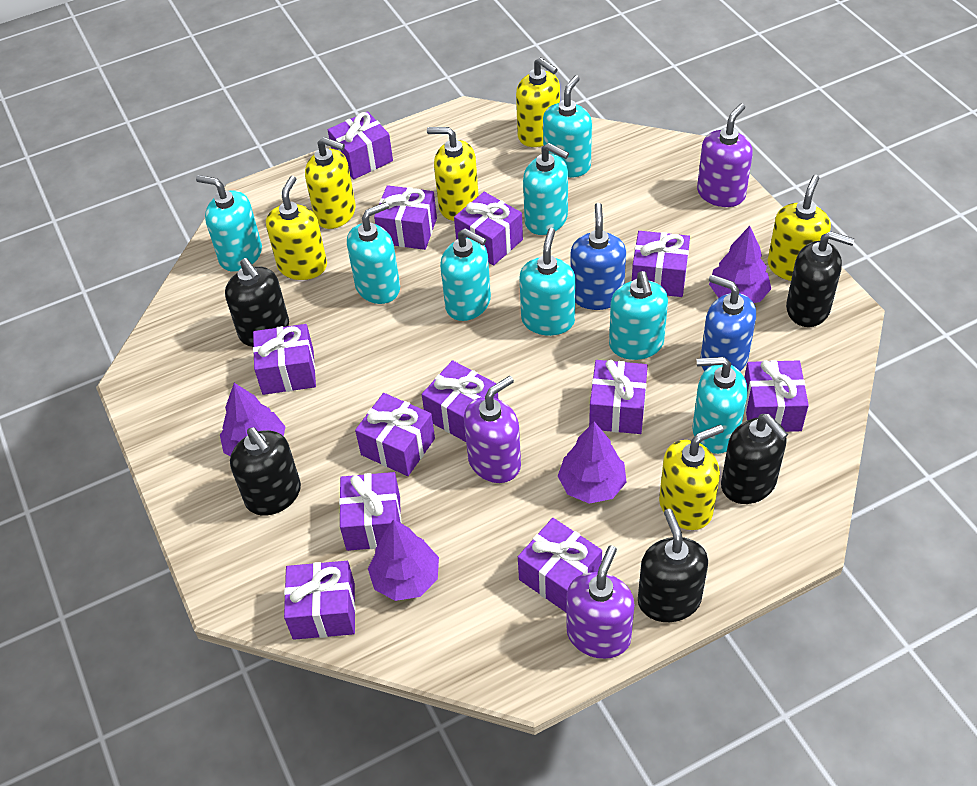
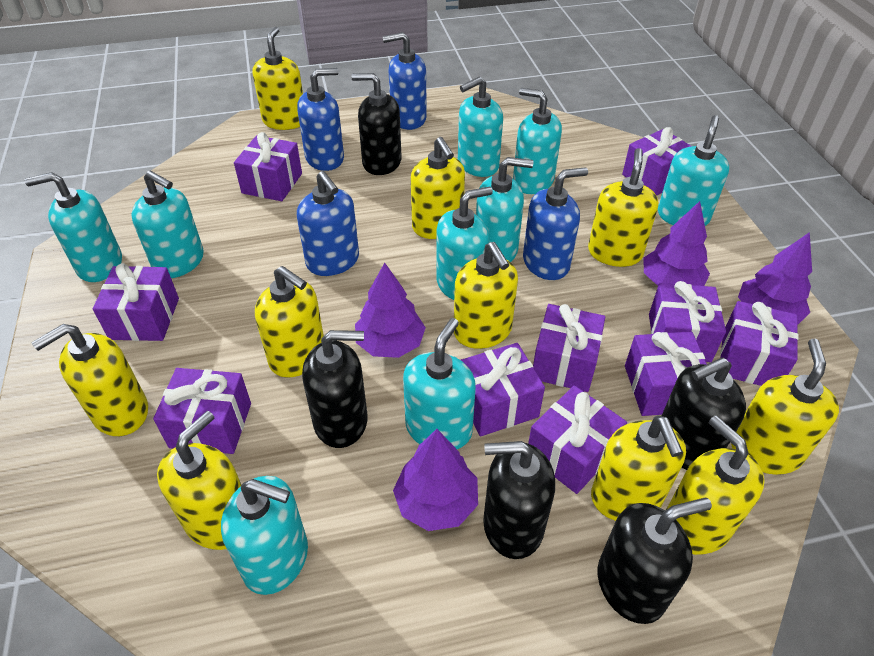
blue soap dispenser: [570,203,626,310] [701,274,756,371] = 2 -> [297,68,344,171] [297,171,359,276] [383,32,427,130] [523,167,588,280] = 4
purple gift: [253,324,316,395] [284,561,356,640] [328,111,393,180] [339,472,401,551] [355,393,435,476] [374,185,437,250] [422,360,498,442] [454,192,523,266] [518,518,602,613] [589,360,648,434] [632,231,690,297] [744,360,809,432] = 12 -> [92,263,179,341] [153,368,251,454] [234,132,302,201] [461,343,545,437] [528,385,627,494] [533,304,605,392] [622,127,691,196] [625,332,707,416] [649,281,726,362] [720,301,799,386] = 10
purple soap dispenser: [464,376,521,483] [567,545,635,659] [697,104,753,207] = 3 -> none = 0
turquoise soap dispenser: [196,175,262,272] [347,202,400,304] [440,228,491,321] [519,228,575,336] [523,143,569,235] [543,75,592,178] [609,271,668,360] [692,357,748,454] = 8 -> [25,172,122,282] [131,171,204,278] [221,476,308,595] [403,318,476,449] [436,187,493,300] [458,76,503,177] [476,157,533,262] [513,88,562,194] [658,115,729,226] = 9
yellow soap dispenser: [266,176,327,280] [305,137,356,229] [427,127,479,221] [516,57,560,147] [659,425,724,530] [767,175,831,281] = 6 -> [31,324,148,436] [157,411,241,550] [252,27,303,130] [255,266,324,378] [411,137,465,239] [454,242,518,349] [588,148,658,267] [591,415,686,521] [666,416,764,555] [731,339,839,475] = 10

